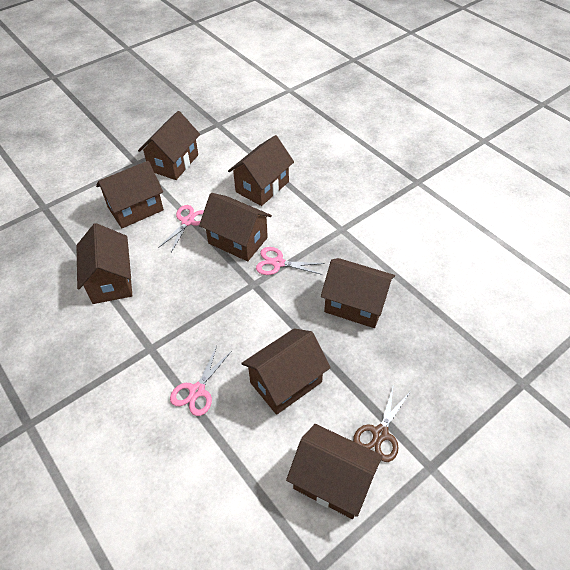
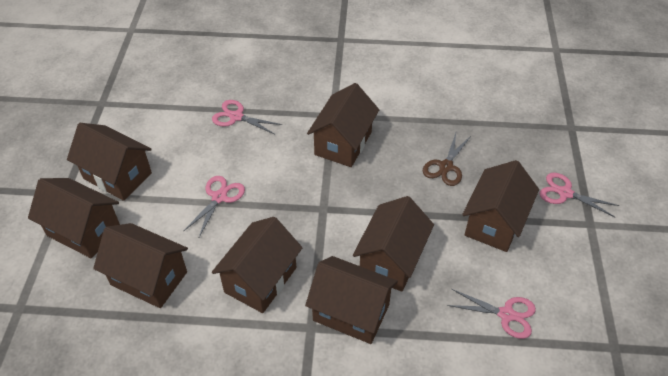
pink scissors: [158,205,204,252] [170,346,232,416] [256,247,325,275] = 3 -> [183,176,245,237] [212,100,282,134] [447,289,536,339] [539,173,620,217] = 4

